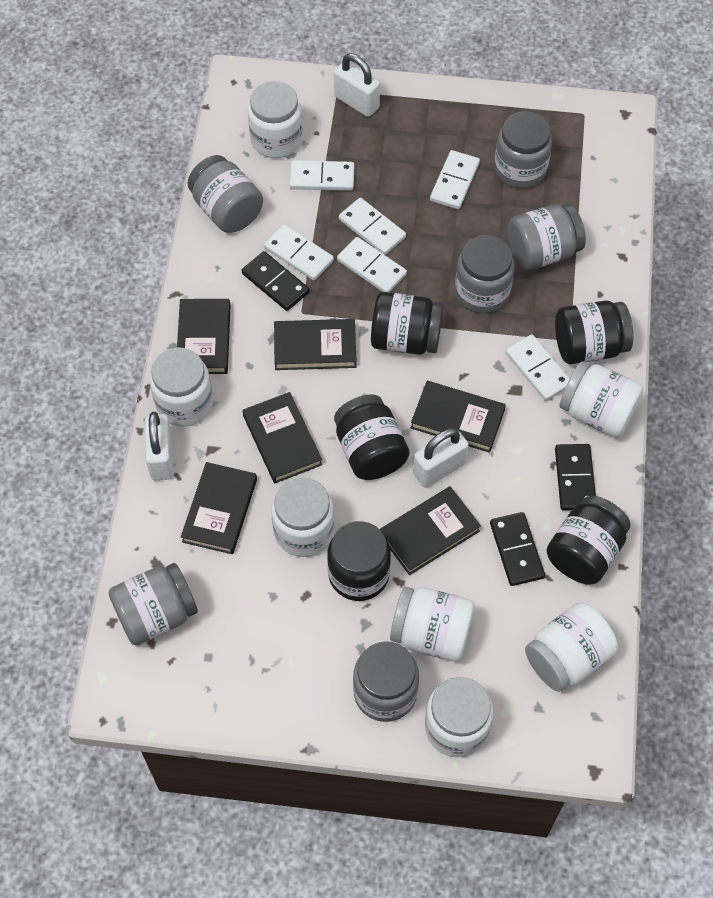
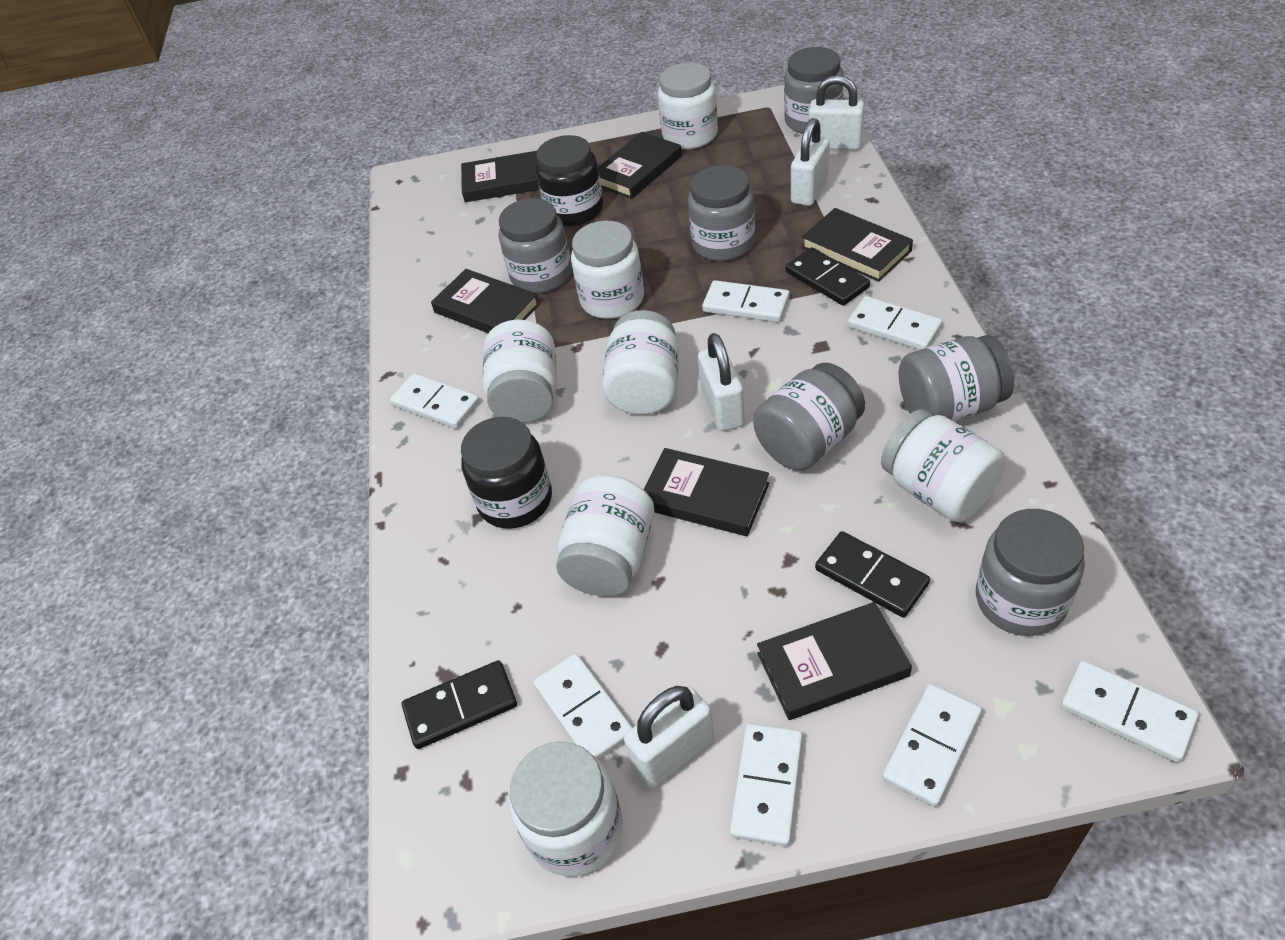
black jar: [327,521,391,601] [334,394,409,480] [371,292,443,355] [546,496,631,585] [555,301,633,364] = 5 -> [461,417,552,529] [536,135,603,226] = 2
white domino: [264,225,334,281] [290,160,354,191] [337,237,407,292] [339,198,406,255] [430,150,480,209] [506,335,570,401] = 6 -> [390,373,480,429] [533,654,633,760] [702,280,790,322] [730,724,802,846] [848,296,942,350] [882,684,982,807] [1061,660,1198,762] = 7
white padlock: [145,412,173,480] [334,54,380,117] [413,428,469,488] = 3 -> [624,686,714,788] [698,333,745,431] [791,118,830,206] [808,75,864,150] = 4

